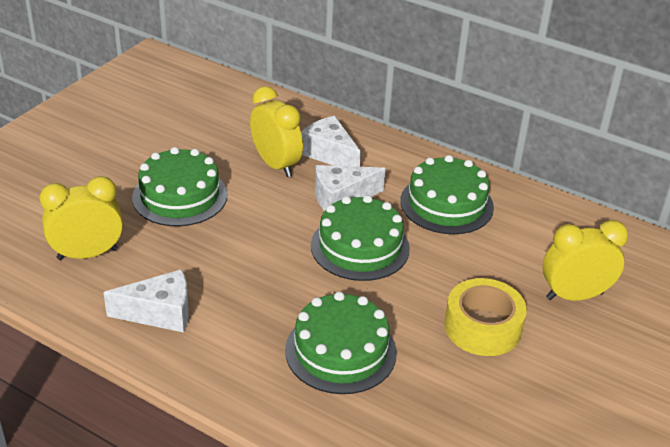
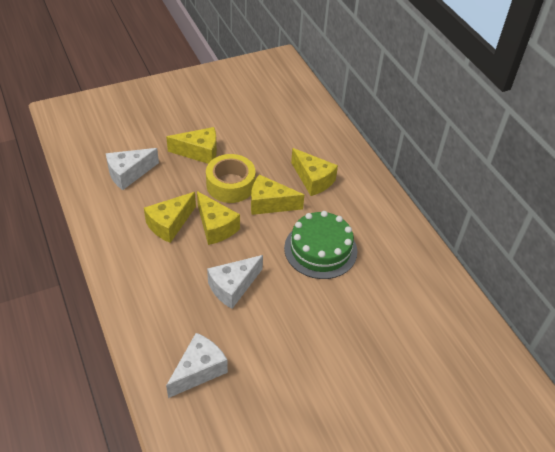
green cake: [132,147,227,226] [285,292,397,394] [311,195,410,281] [400,155,494,234] = 4 -> [284,211,357,279] = 1
yellow cheese: none = 0 -> [144,192,196,243] [166,127,217,164] [197,191,240,245] [251,174,304,215] [291,148,338,196] = 5
yellow clock: [39,176,123,260] [250,86,303,177] [543,220,628,301] = 3 -> none = 0

